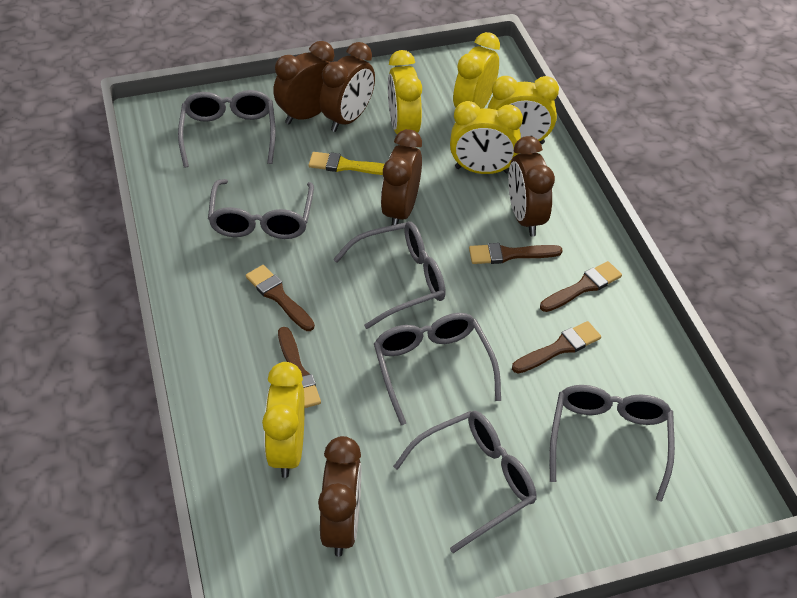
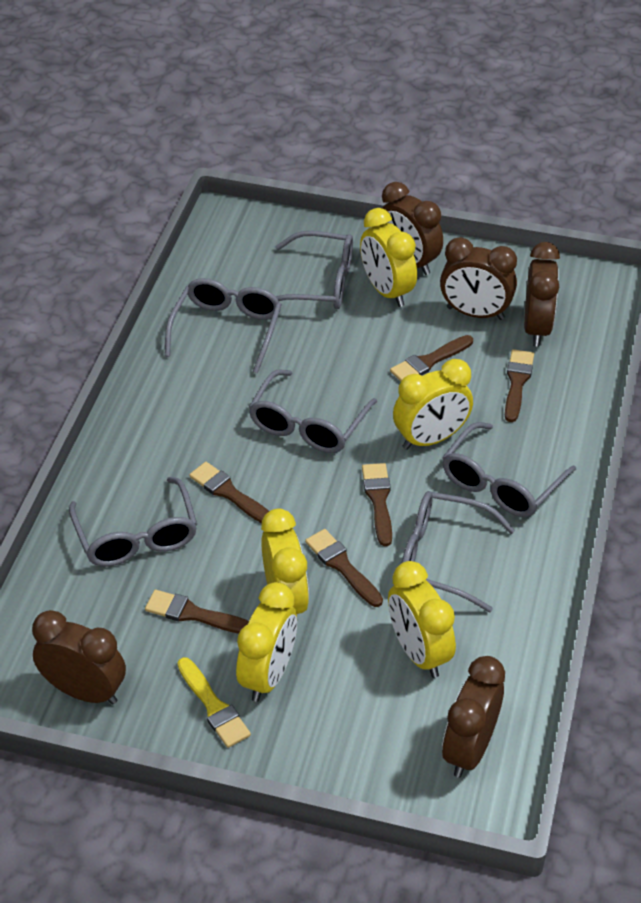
brown brush: [246,265,315,331] [278,327,321,408] [469,243,563,264] [512,321,601,373] [540,261,622,312] = 5 -> [145,590,249,634] [189,462,269,523] [305,529,383,607] [362,463,392,546] [390,335,473,381] [505,349,534,422] = 6

